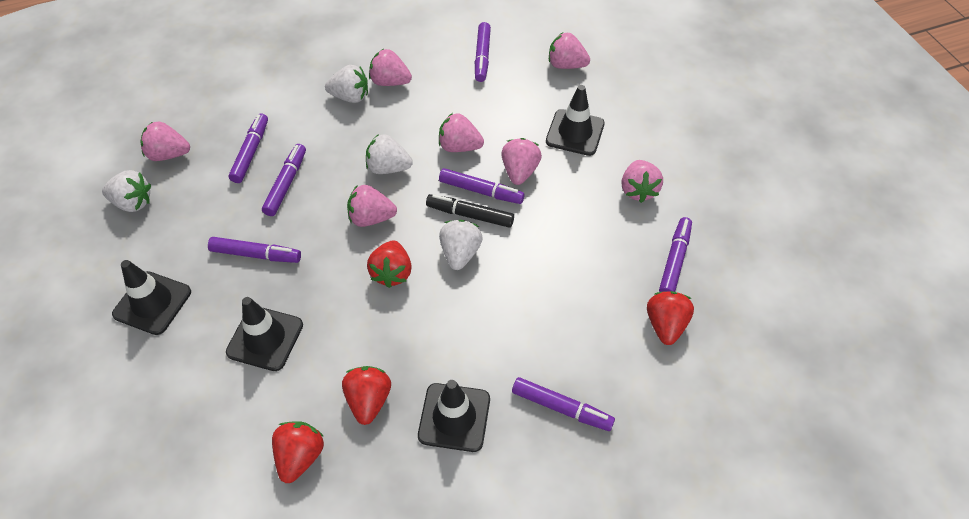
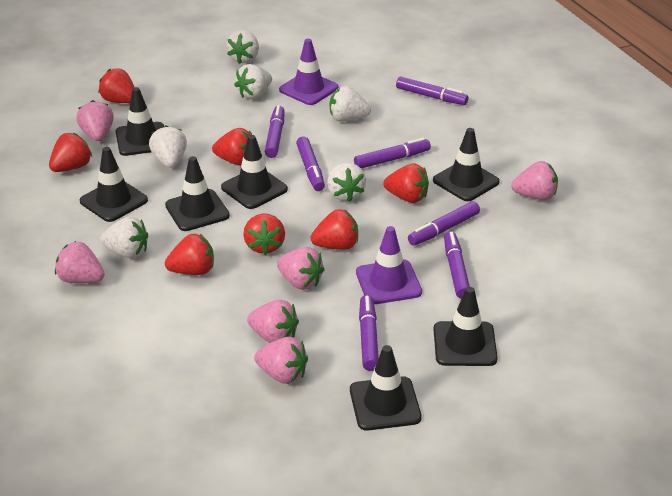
black marker: [426,194,514,228] = 1 -> none = 0
black traffic cone: [112,260,191,335] [226,297,303,371] [418,380,490,452] [546,85,605,156] = 4 -> [80,147,148,222] [115,87,164,156] [165,156,230,231] [221,135,288,209] [350,345,422,431] [433,128,500,201] [433,287,498,366] = 7
pink strawberry: [140,122,190,161] [347,185,397,227] [369,49,412,86] [439,113,484,152] [501,138,542,185] [549,32,590,69] [621,160,663,203] = 7 -> [55,241,105,283] [76,100,114,141] [247,300,299,343] [254,337,308,384] [277,247,325,290] [511,161,558,200] = 6
purple traffic cone: none = 0 -> [279,39,339,105] [356,226,422,304] = 2
red strawberry: [272,422,324,483] [342,366,391,425] [367,240,412,288] [647,291,694,345] = 4 -> [49,133,92,172] [98,68,135,103] [165,234,214,275] [212,128,252,166] [243,213,285,255] [311,209,358,250] [384,163,429,203] = 7
white strawberry: [102,170,151,212] [325,65,368,103] [366,134,413,174] [439,220,483,270] = 4 -> [100,217,148,258] [149,125,187,168] [226,30,259,63] [234,64,272,99] [327,163,366,202] [330,86,371,122] = 6

